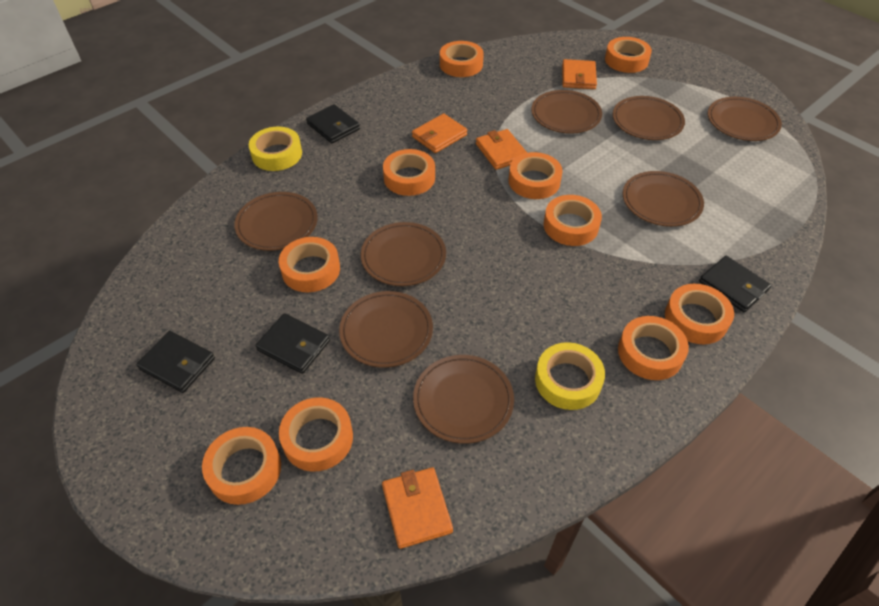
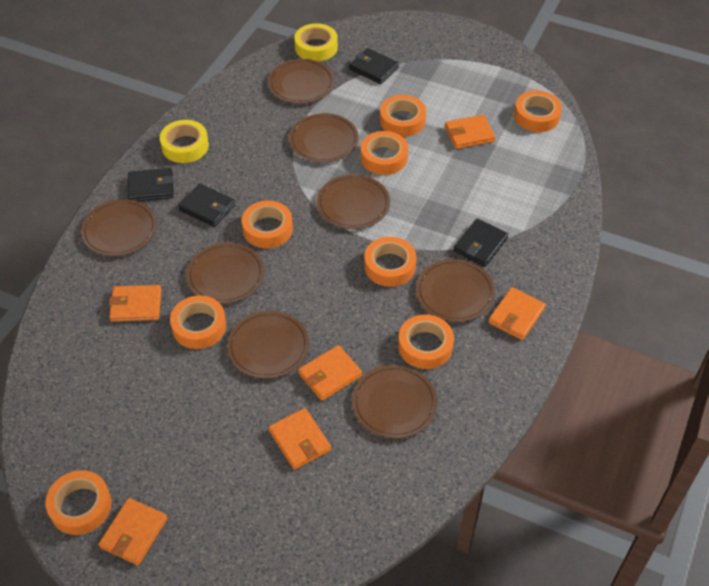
orange tape: [202,427,281,505] [279,237,340,292] [279,397,353,472] [383,149,435,196] [440,41,484,77] [508,152,563,199] [544,195,602,246] [605,37,652,73] [618,316,689,380] [665,284,734,344] = 10 -> [46,470,112,535] [170,295,226,349] [242,201,293,248] [361,131,408,175] [364,237,417,287] [380,95,426,137] [398,314,454,369] [514,90,562,132] = 8
orange wallet: [382,467,453,549] [412,114,467,153] [476,129,527,170] [562,59,597,89] = 4 -> [98,498,168,565] [109,285,162,322] [269,408,331,470] [298,345,362,401] [445,115,495,149] [488,287,546,340] = 6

